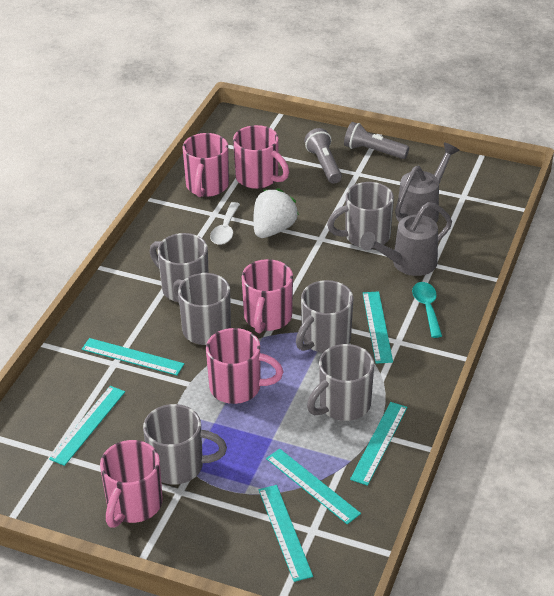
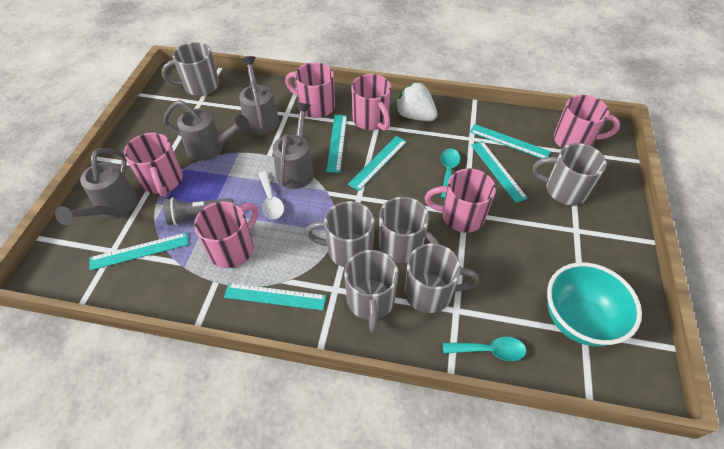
grey flashlight: [304,128,342,184] [344,122,409,159] = 2 -> [164,197,233,225] = 1
grey watering can: [360,202,452,276] [395,143,460,223] = 2 -> [55,148,138,225] [163,100,249,161] [239,56,279,135] [273,103,314,189] = 4
pink mug: [100,440,163,528] [182,133,229,197] [206,328,284,404] [233,125,289,189] [242,259,293,333] = 5 -> [124,133,183,197] [194,201,258,268] [285,62,335,118] [351,74,391,131] [425,169,496,233] [554,95,620,148] = 6
turquoise bowl: none = 0 -> [547,262,642,346] = 1
turquoise spoon: [412,282,442,338] = 1 -> [441,149,460,199] [443,337,526,361] = 2

